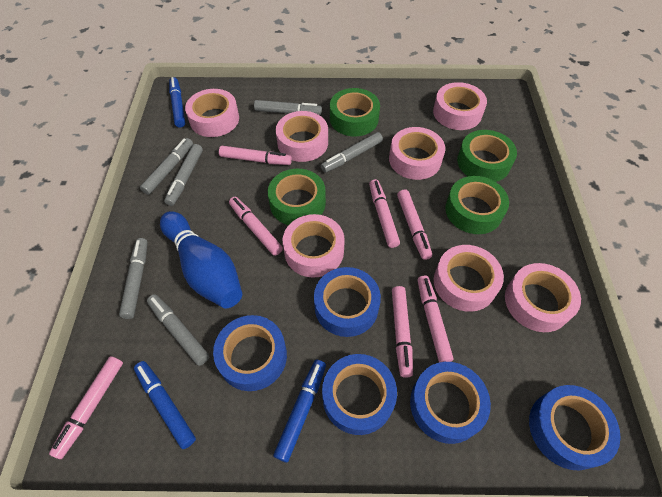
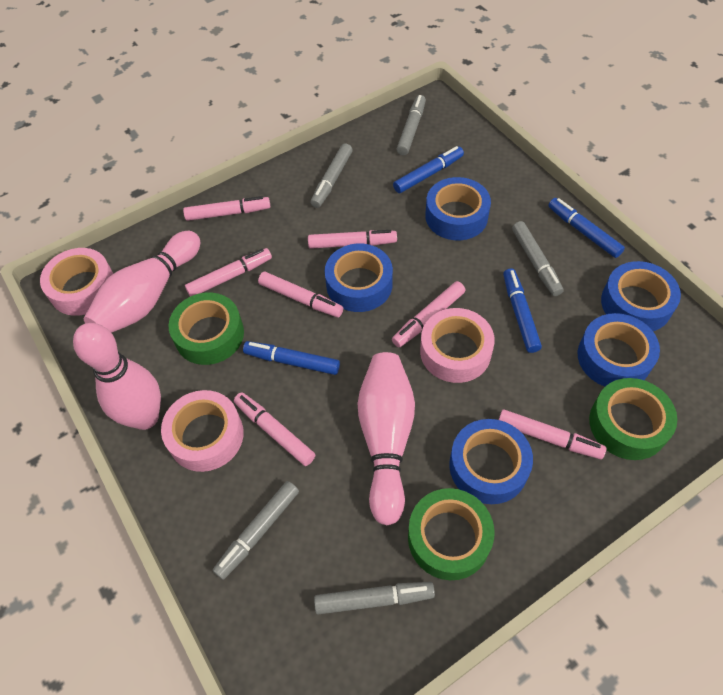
blue bowling pin: [160,211,242,308] = 1 -> none = 0
blue marker: [134,361,196,449] [169,77,185,128] [273,360,326,463] = 3 -> [243,341,340,375] [393,146,464,193] [503,268,542,353] [548,198,625,258] = 4
green tape: [268,169,326,225] [330,88,380,136] [445,176,509,234] [457,130,517,182] = 4 -> [169,292,244,365] [408,488,495,580] [589,378,677,460] = 3
grey marker: [119,238,148,319] [140,138,193,195] [147,294,209,366] [164,144,203,206] [254,100,322,115] [321,132,383,173] = 6 -> [213,481,299,580] [310,143,353,208] [314,582,435,614] [397,95,426,155] [512,221,564,296] = 5
pink bowling pin: none = 0 -> [73,323,161,430] [84,231,200,333] [358,352,415,525] = 3
pink tape: [185,89,239,137] [276,111,328,162] [283,214,345,278] [389,127,445,180] [433,82,487,130] [434,245,504,312] [505,263,581,332] = 7 -> [40,248,114,316] [161,390,244,472] [420,308,495,383] = 3

